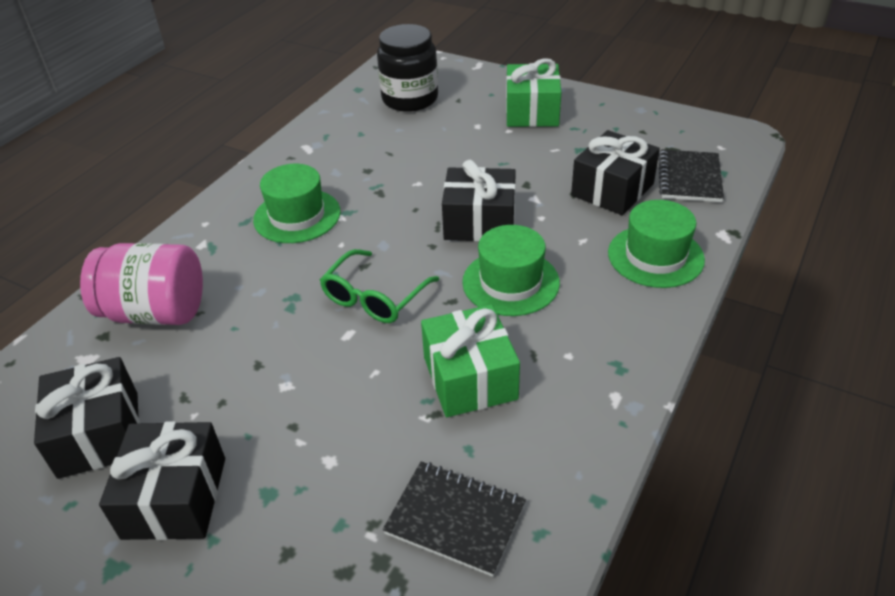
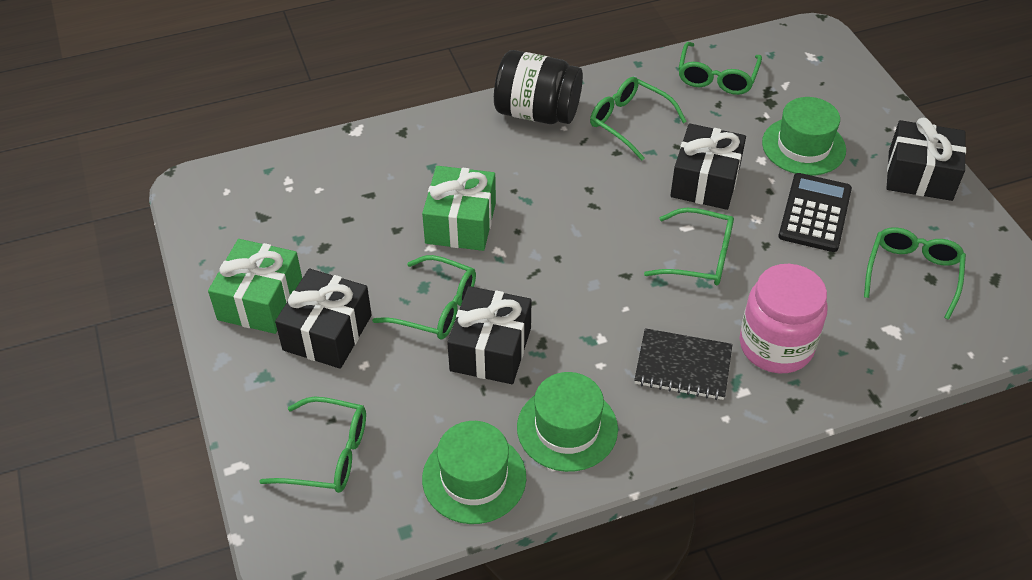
black calculator: none = 0 -> [778,173,852,252] = 1
black notebook: [383,461,526,577] [659,149,724,202] = 2 -> [634,328,733,400] = 1
green glasses: [320,249,439,323] = 1 -> [259,397,366,493] [372,255,476,340] [590,77,687,161] [644,207,734,285] [678,42,762,95] [864,227,966,320] = 6

